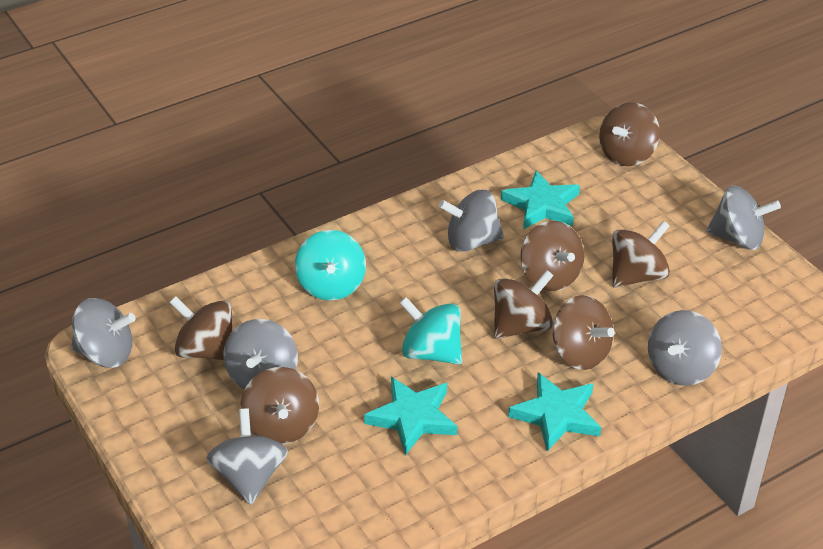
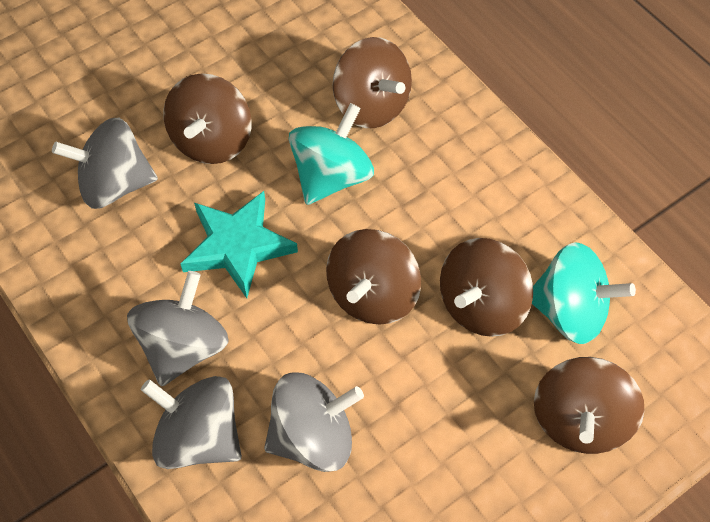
brown spinning top: [169,296,233,360] [240,367,319,444] [494,270,554,339] [520,221,584,291] [553,295,615,370] [599,102,660,166] [612,221,670,288] = 7 -> [163,73,251,164] [326,229,421,325] [333,37,412,128] [440,238,533,337] [534,357,645,454] = 5
grey spinning top: [71,298,136,368] [206,408,288,505] [223,319,298,390] [439,190,504,252] [648,310,722,386] [706,185,781,250] = 6 -> [52,118,158,209] [127,271,228,386] [141,376,242,469] [264,372,364,472] = 4
turquoise star: [364,377,457,456] [501,170,580,230] [508,373,601,451] = 3 -> [181,191,298,298] = 1

